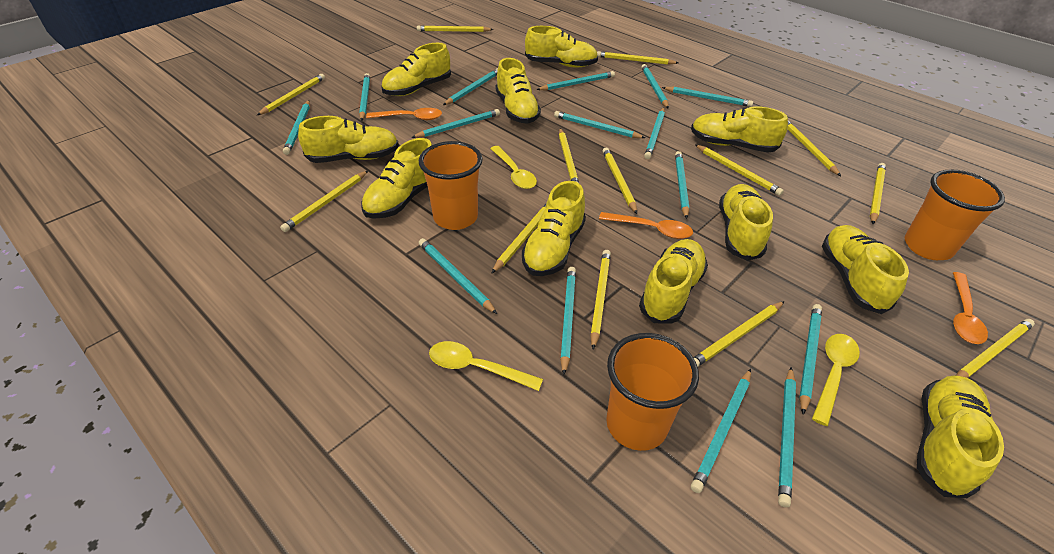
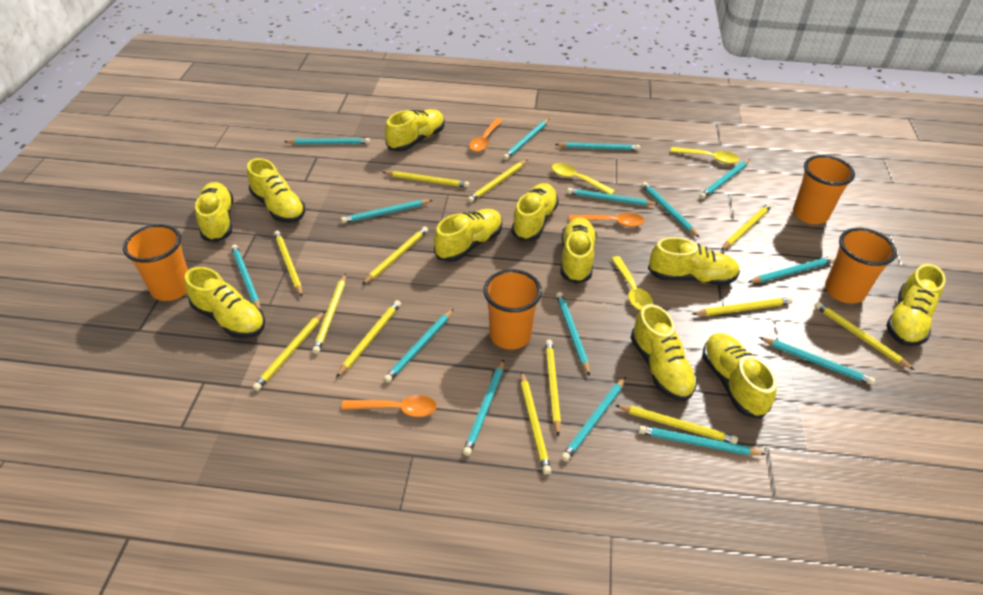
orange cup: [419,141,483,230] [606,333,699,451] [905,169,1005,260] = 3 -> [123,224,188,301] [483,269,542,349] [793,155,855,224] [825,228,897,303] = 4

